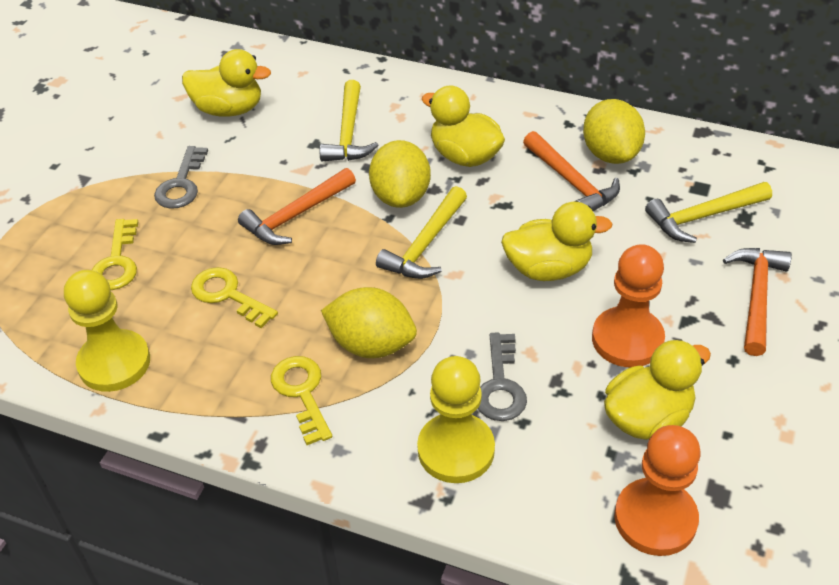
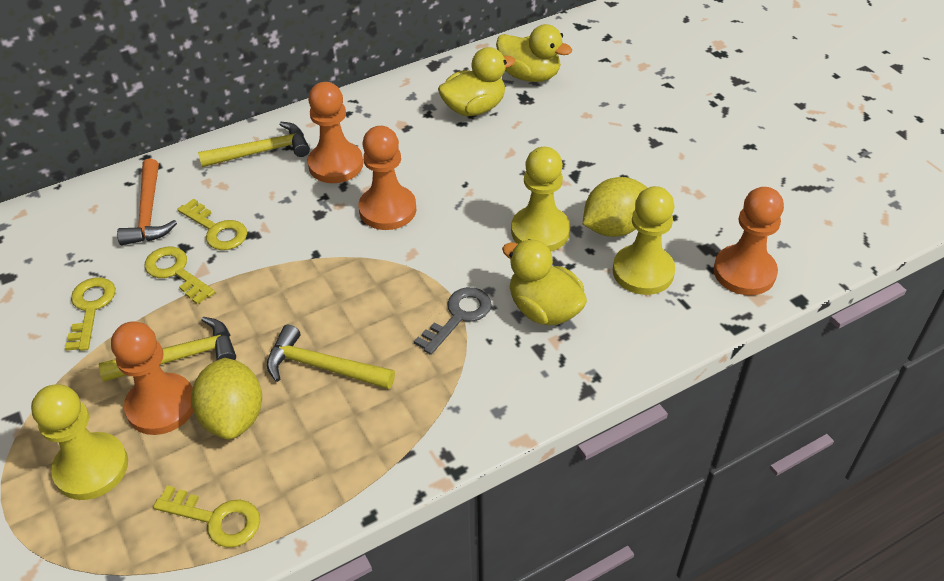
grey key: [154,146,208,209] [478,333,527,421] = 2 -> [414,287,492,355] = 1
orange hammer: [238,168,356,245] [523,131,620,211] [723,248,792,356] = 3 -> [117,159,177,245] = 1
orange pawn: [592,244,665,367] [614,425,701,556] = 2 -> [111,321,194,435] [307,82,363,183] [359,126,416,230] [713,187,784,295] = 4
yellow duck: [182,49,271,116] [421,85,505,167] [501,202,613,281] [604,339,711,440] = 4 -> [438,47,516,116] [496,24,572,82] [502,239,587,325] = 3
yellow key: [92,219,138,290] [191,267,278,328] [271,356,332,445] = 3 -> [65,277,116,351] [145,247,215,305] [153,486,260,548] [177,198,247,250] = 4
yellow lemon: [321,287,417,358] [369,140,431,208] [583,99,645,164] = 3 -> [191,358,262,439] [583,177,648,237] = 2
yellow pawn: [64,270,150,392] [417,356,495,483] = 2 -> [31,385,128,500] [511,147,570,251] [613,186,675,295] = 3

